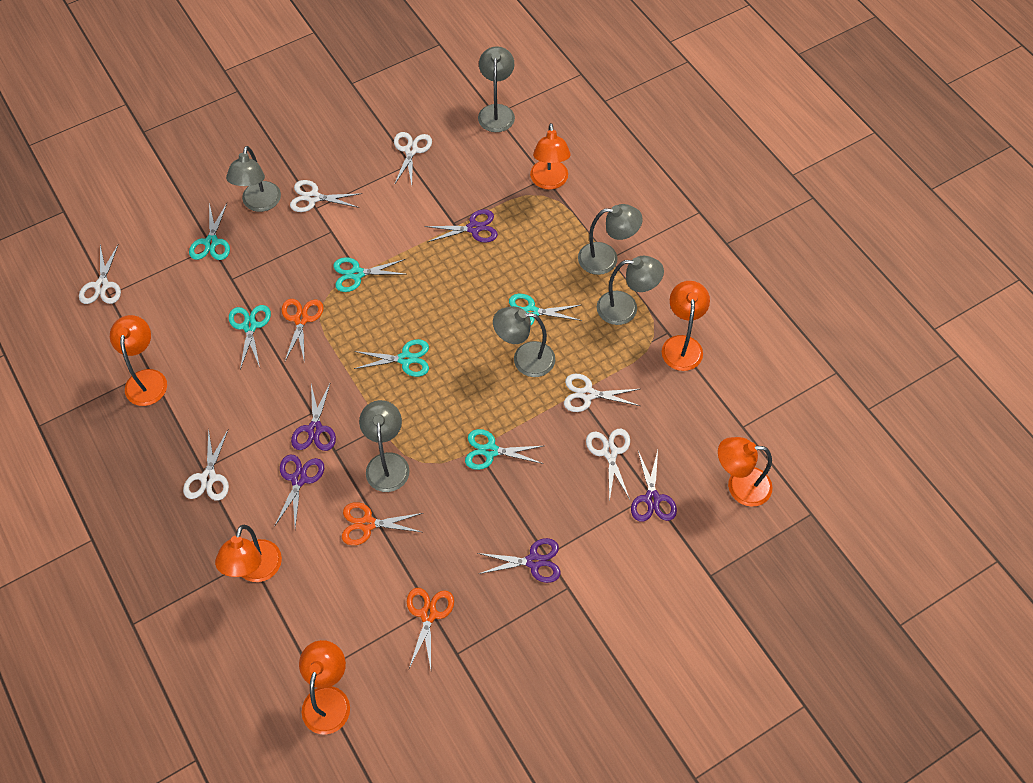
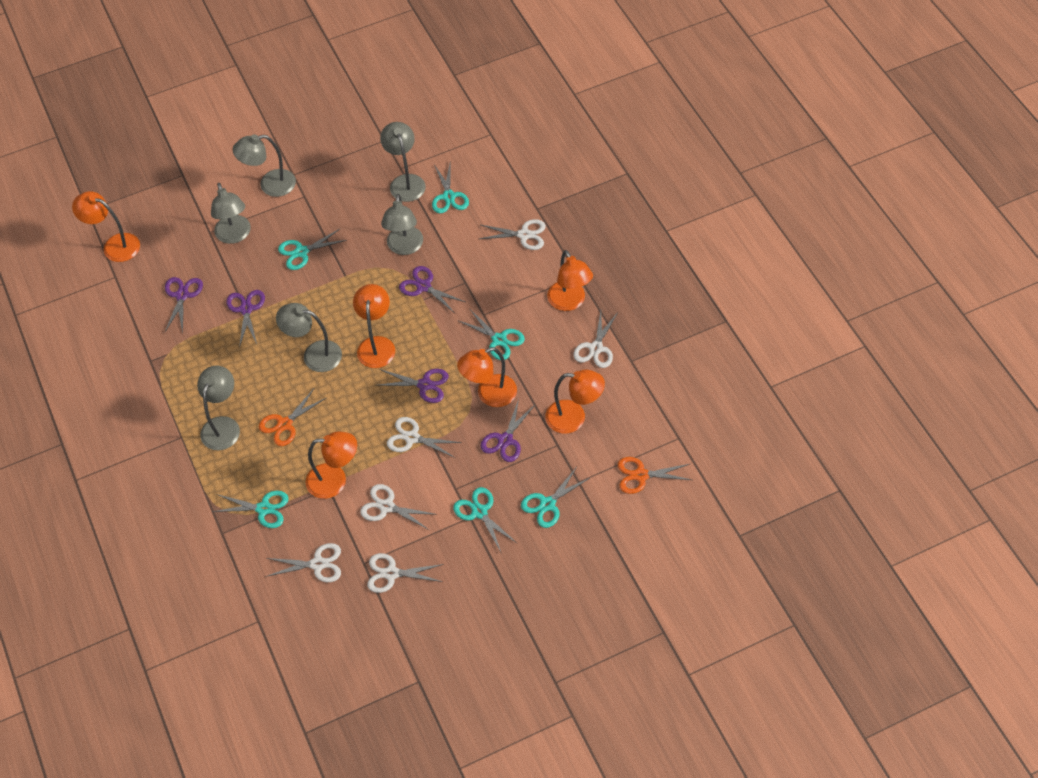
orange scissors: [282,299,324,363] [342,502,423,545] [407,588,454,669] = 3 -> [259,389,326,446] [618,457,691,494] = 2

